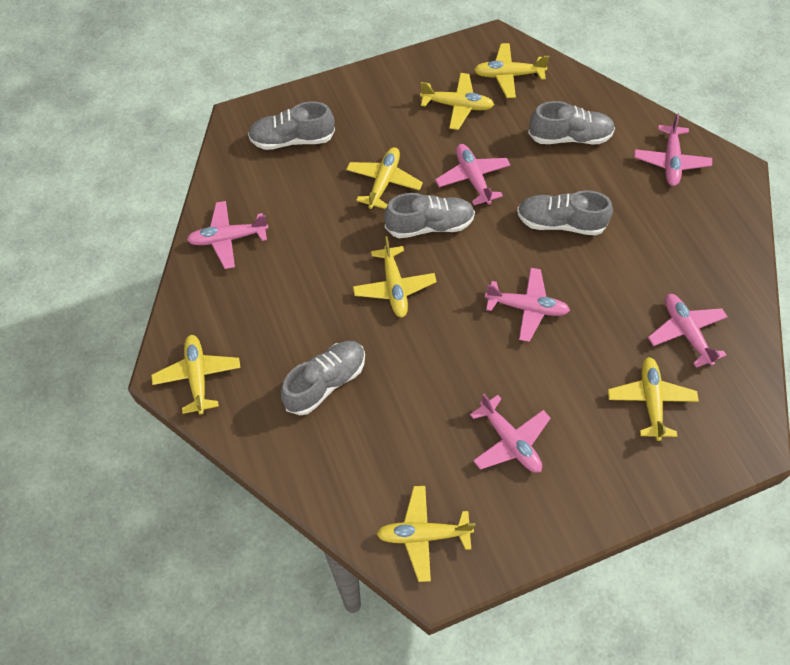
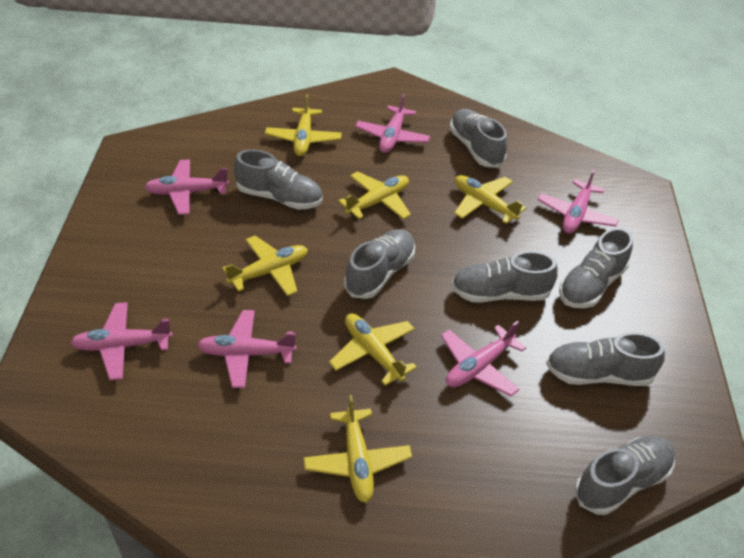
grey shoe: [248,101,335,150] [281,341,365,415] [384,193,475,238] [517,190,613,236] [528,101,615,144] = 5 -> [234,149,323,210] [344,229,415,299] [450,109,507,168] [451,251,558,303] [546,332,665,386] [559,228,633,308] [574,436,675,515] = 7
yellow plane: [151,335,241,415] [346,147,423,209] [353,236,437,318] [377,486,475,582] [420,73,494,130] [474,43,550,98] [608,357,699,441] = 7 -> [222,236,308,296] [265,94,342,156] [304,395,412,503] [329,313,417,386] [338,171,411,219] [454,175,526,224] = 6

